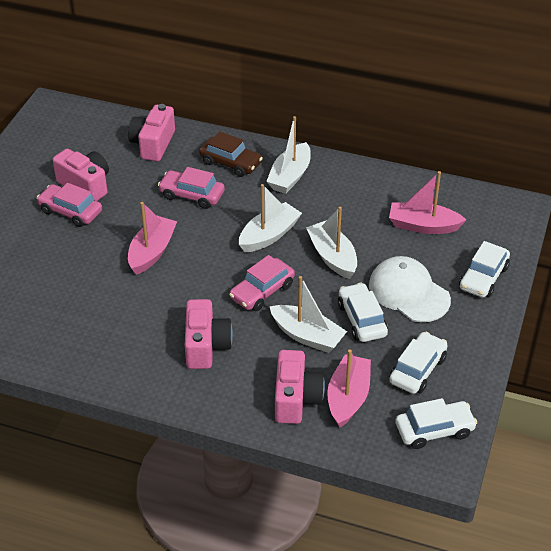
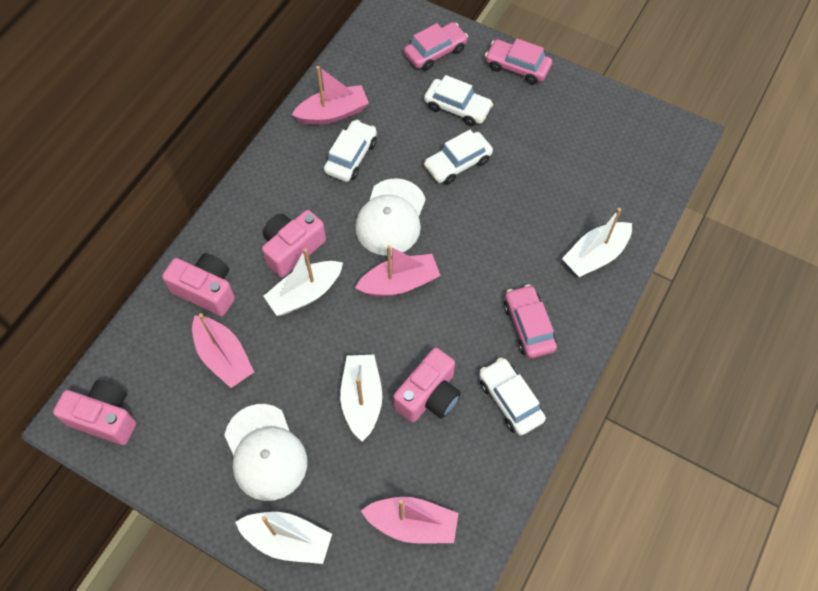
brown car: [199,131,263,177] = 1 -> none = 0
pink boat: [128,202,177,275] [327,350,371,428] [389,171,466,234] = 3 -> [192,313,254,388] [292,66,369,125] [355,245,441,296] [361,497,459,544] = 4
white cap: [369,256,451,322] = 1 -> [224,404,307,501] [355,178,426,256] = 2

